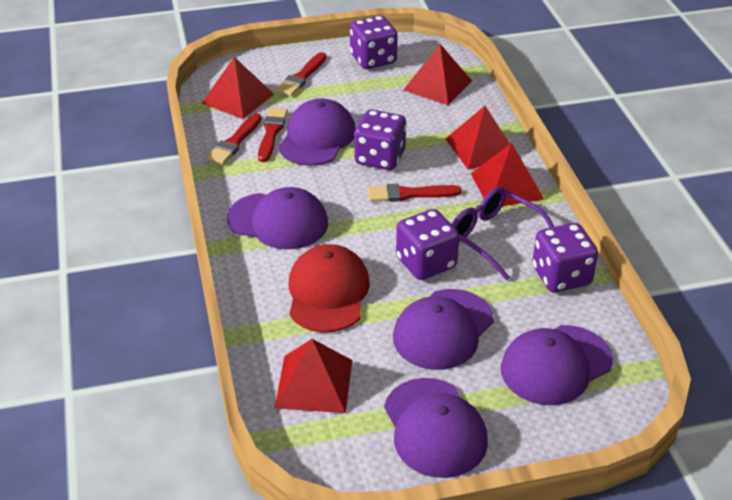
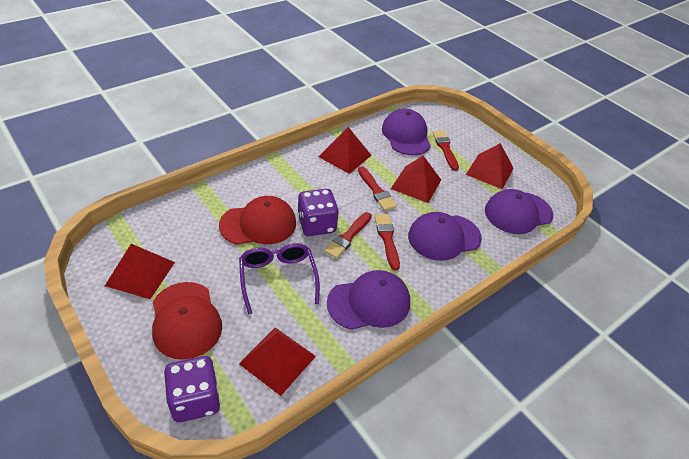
purple cap: [227,187,328,249] [278,98,356,166] [384,378,488,478] [393,289,494,370] [501,325,613,405] = 5 -> [327,270,410,330] [382,109,431,156] [408,212,482,261] [485,189,553,234] = 4
purple dice: [350,15,398,69] [354,110,407,170] [396,209,459,280] [532,223,598,292] = 4 -> [164,356,220,422] [297,189,339,236] = 2
red cap: [289,244,370,333] = 1 -> [152,282,222,360] [219,196,296,245] = 2

